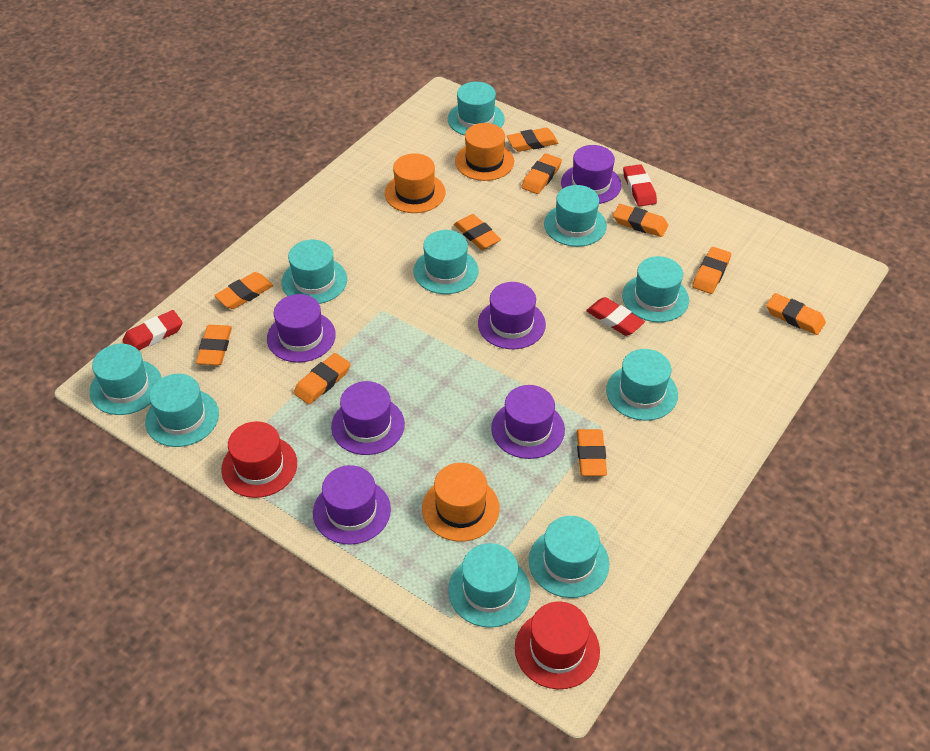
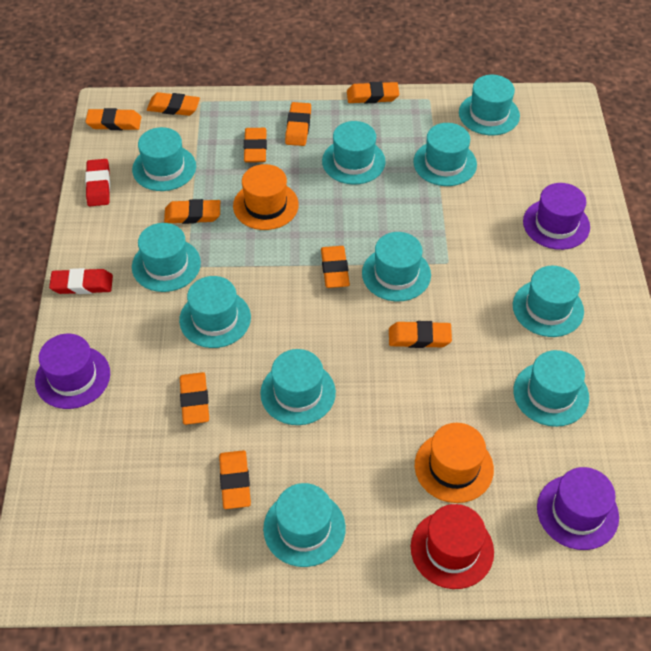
orange hat: [385,153,446,213] [422,463,500,542] [455,123,514,181] = 3 -> [233,164,299,230] [415,423,494,503] = 2
purple hat: [267,294,336,363] [313,465,391,545] [331,381,405,455] [478,282,546,349] [491,385,565,459] [561,145,622,204] = 6 -> [35,334,110,409] [523,183,590,250] [537,467,619,550] = 3
red eraser: [122,310,183,350] [586,297,645,336] [623,164,657,206] = 3 -> [49,268,113,294] [85,159,110,206] = 2
red hat: [221,421,297,498] [515,601,600,689] = 2 -> [411,504,494,589] = 1
turquoise hat: [90,344,162,415] [145,374,219,447] [281,239,347,304] [414,230,479,294] [448,82,505,136] [448,543,530,628] [529,516,609,598] [544,185,607,247] [606,349,678,421] [622,256,689,322] = 10 -> [132,127,196,191] [132,223,201,292] [179,276,251,348] [260,349,336,425] [263,483,346,567] [322,121,386,184] [362,232,431,301] [413,123,477,186] [459,75,520,135] [513,266,584,337] [513,350,589,427] = 11

